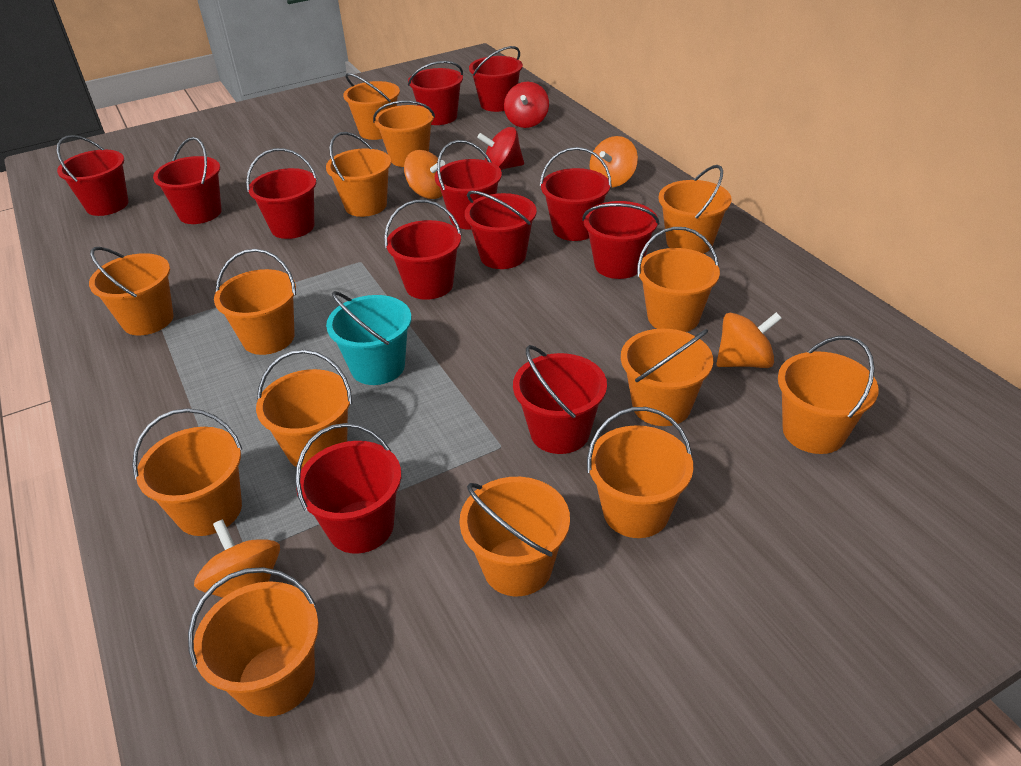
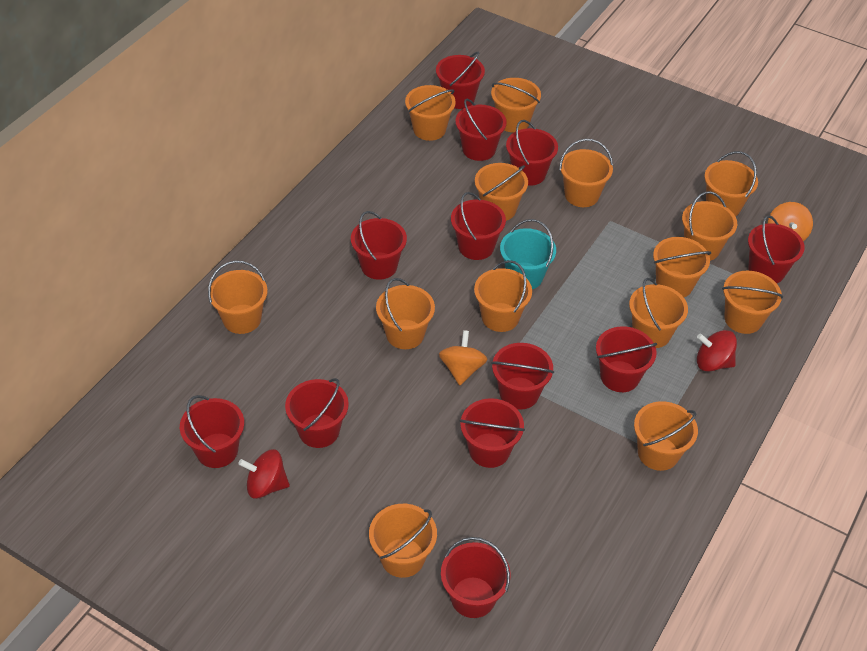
orange spinning top: [194,519,280,598] [404,150,445,199] [590,136,638,188] [716,312,782,368] = 4 -> [439,330,488,385] [768,202,813,241] = 2

